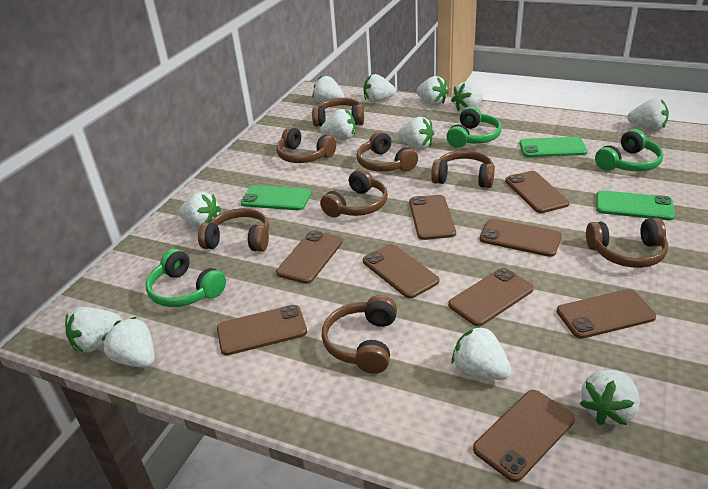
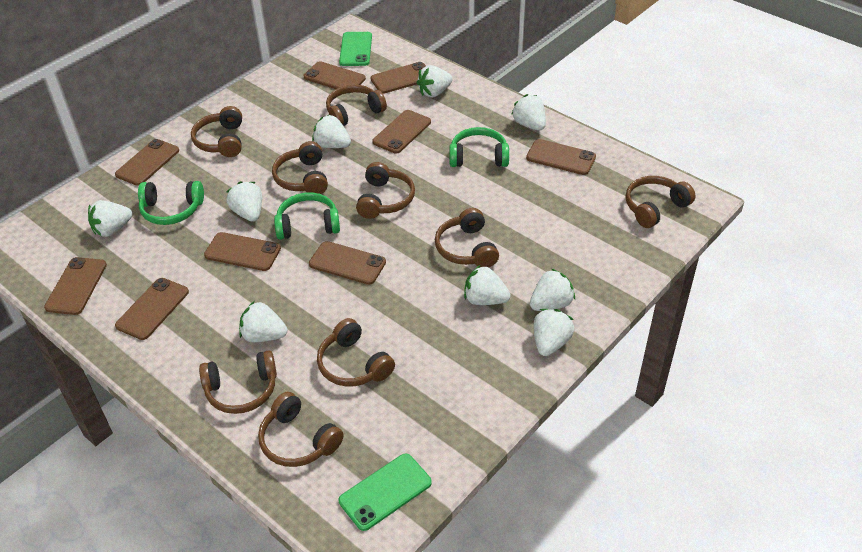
brown headphones: [198,208,269,252] [276,127,336,163] [312,98,364,127] [320,169,388,217] [321,295,397,374] [356,131,418,172] [431,150,495,188] [586,218,668,268] = 8 -> [191,106,242,157] [199,350,277,414] [258,392,344,467] [272,141,328,194] [317,318,395,387] [326,85,387,126] [356,162,415,219] [435,208,499,267] [626,176,695,228] = 9
green phone: [241,185,311,210] [519,137,587,157] [596,190,675,220] = 3 -> [339,32,372,66] [339,453,432,531] = 2
white strawberry: [65,307,122,352] [101,316,155,368] [179,192,221,228] [313,76,345,103] [320,109,356,139] [363,74,396,103] [398,117,434,149] [416,76,449,105] [451,82,483,111] [451,325,511,380] [579,370,640,425] [627,98,669,131] = 12 -> [88,200,132,237] [226,181,262,222] [239,301,287,342] [312,114,351,148] [417,65,453,97] [464,265,511,305] [511,94,546,130] [530,269,575,311] [533,309,574,356] = 9

